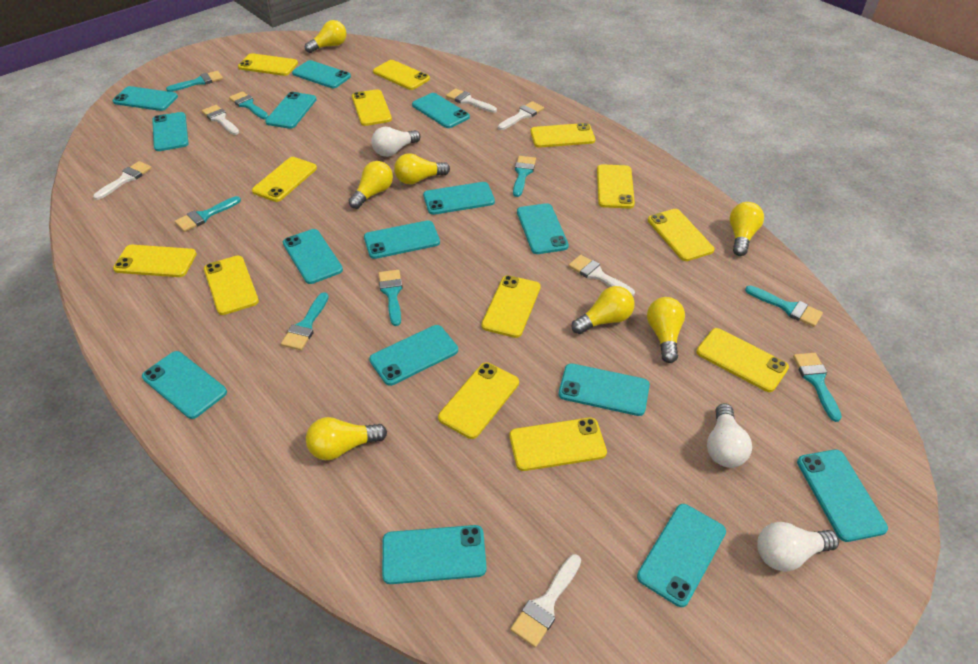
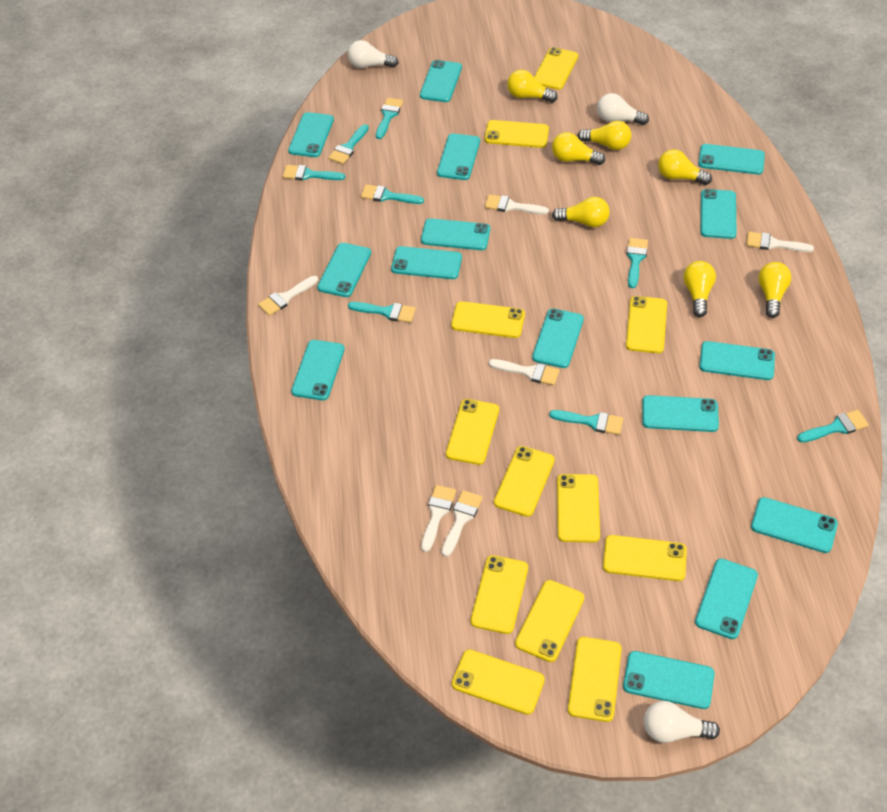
yellow phone: [113,245,197,277] [204,256,259,315] [238,53,298,76] [252,157,317,202] [352,89,392,126] [373,60,430,90] [438,362,519,439] [481,275,541,338] [509,418,607,471] [530,123,595,148] [597,164,635,209] [648,209,714,261] [696,328,789,392] = 13 -> [446,399,499,465] [451,301,525,338] [452,650,545,715] [471,555,528,634] [485,120,549,148] [494,446,555,517] [515,580,584,662] [534,47,578,90] [557,474,600,543] [568,637,622,722] [603,535,687,581] [626,296,667,353] = 12

